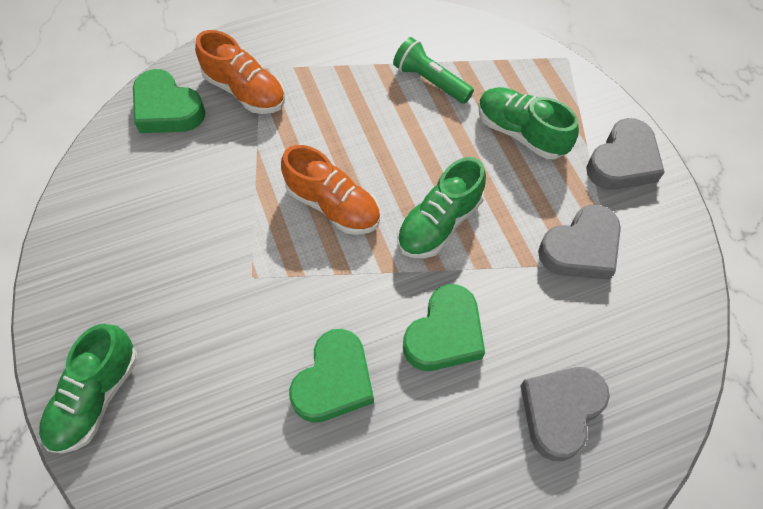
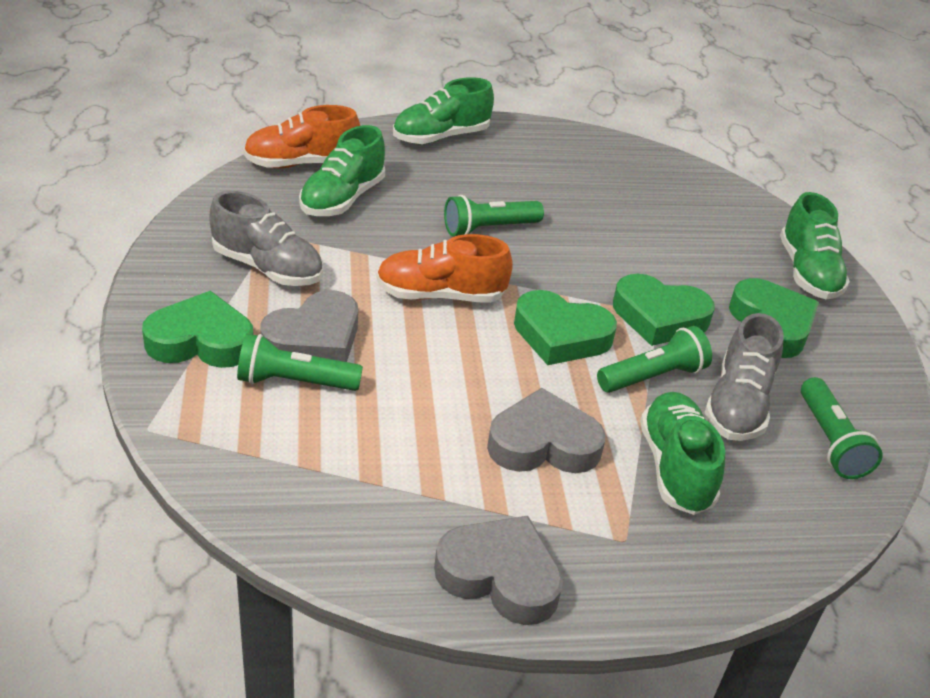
green flashlight: [393,37,474,104] = 1 -> [237,334,363,391] [444,195,544,236] [597,326,712,393] [801,377,883,479] = 4
green heart: [133,69,206,133] [289,329,374,423] [403,284,485,371] = 3 -> [142,291,253,368] [514,290,617,365] [613,274,715,346] [729,278,819,358] = 4
green shoe: [39,324,137,454] [397,157,486,258] [478,87,579,159] = 3 -> [299,125,385,216] [393,77,494,144] [640,392,725,515] [780,192,850,300] = 4
grey shoe: none = 0 -> [209,191,323,286] [704,313,784,441] = 2

